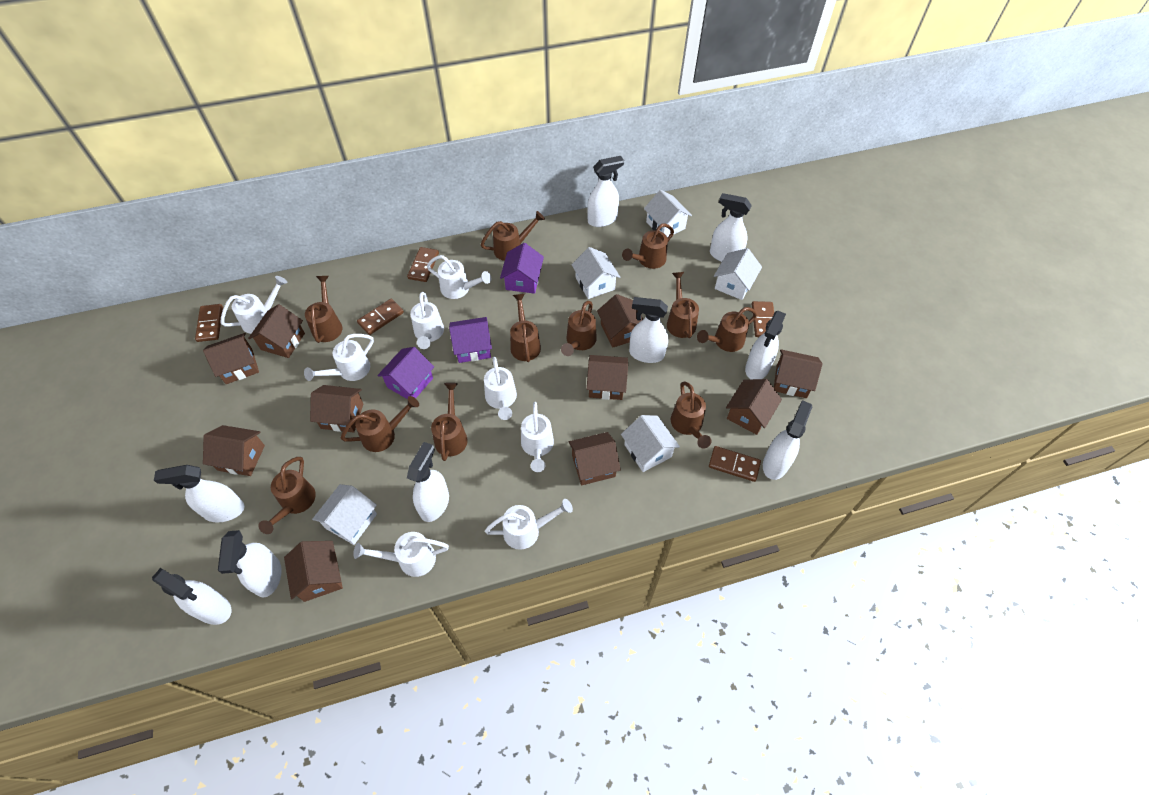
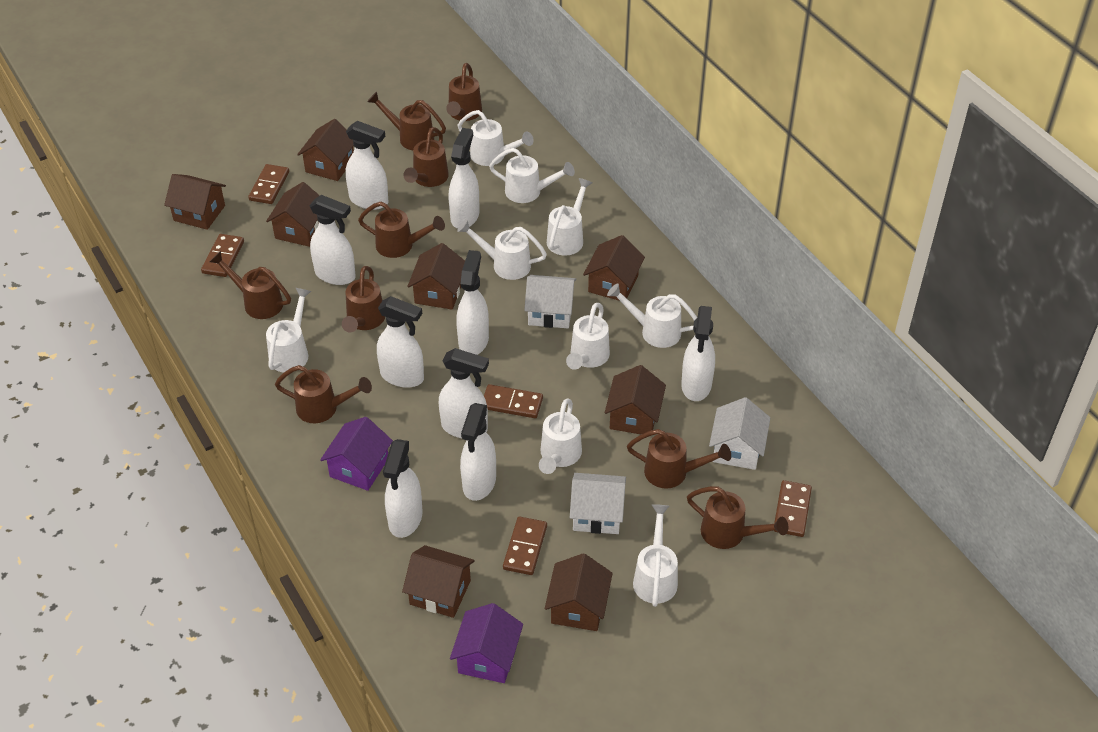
brown house: [203,333,259,384] [203,425,265,476] [248,304,305,358] [284,541,343,602] [310,385,364,432] [569,432,621,485] [587,355,628,400] [597,294,643,348] [726,379,782,435] [774,349,823,398] = 10 -> [164,174,226,230] [266,182,320,247] [297,119,354,181] [402,545,475,618] [407,243,465,310] [545,553,613,631] [583,235,645,301] [605,365,666,436] = 8
brown watering can: [258,457,316,534] [305,276,342,343] [341,396,419,452] [431,383,468,461] [481,211,545,261] [510,294,541,362] [561,301,597,356] [622,223,674,269] [667,272,699,338] [671,381,711,449] [697,307,757,352] = 11 -> [210,251,291,319] [275,365,372,423] [342,266,385,332] [358,202,445,258] [367,92,446,150] [403,127,449,187] [446,63,482,121] [627,429,731,489] [687,486,788,549] = 9
purple house: [377,347,434,399] [449,317,492,363] [500,243,544,294] = 3 -> [320,417,393,491] [450,603,523,683] = 2
white house: [312,484,377,545] [571,247,620,299] [621,415,680,472] [644,190,692,237] [714,248,762,300] = 5 -> [524,275,576,328] [570,473,626,534] [709,397,770,470] = 3
white watering can: [221,276,287,334] [304,334,374,381] [353,532,449,577] [410,292,444,349] [427,255,491,299] [484,356,517,420] [485,499,573,550] [521,402,554,472] = 8 -> [266,288,311,372] [457,219,547,280] [458,110,534,166] [489,148,575,203] [539,398,582,474] [547,178,593,256] [566,303,610,370] [607,283,697,348] [633,504,678,607] = 9

